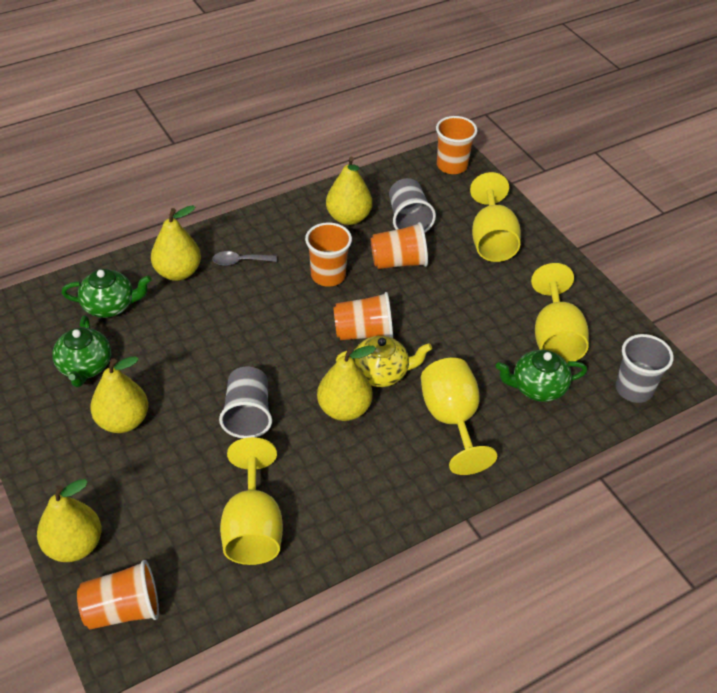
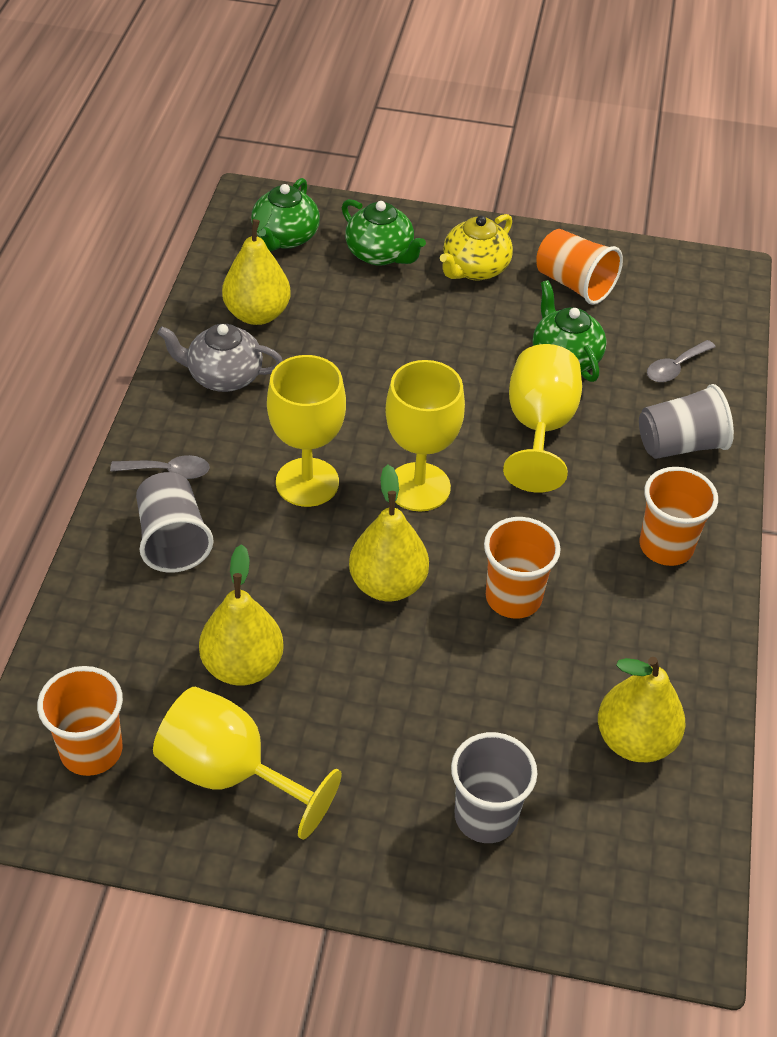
grey spoon: [212,251,277,266] = 1 -> [110,455,210,479] [647,340,716,382] = 2
grey teapot: none = 0 -> [157,324,283,392] = 1
orange cup: [77,560,159,629] [305,222,352,287] [333,292,393,340] [371,222,428,269] [436,116,477,174] = 5 -> [37,666,123,776] [484,517,561,619] [536,229,623,305] [640,467,718,566] = 4
yellow pear: [37,479,102,562] [90,356,148,433] [151,205,201,281] [317,346,376,421] [326,157,372,225] = 5 -> [199,544,284,686] [222,202,291,325] [349,465,429,601] [598,657,685,762] = 4

